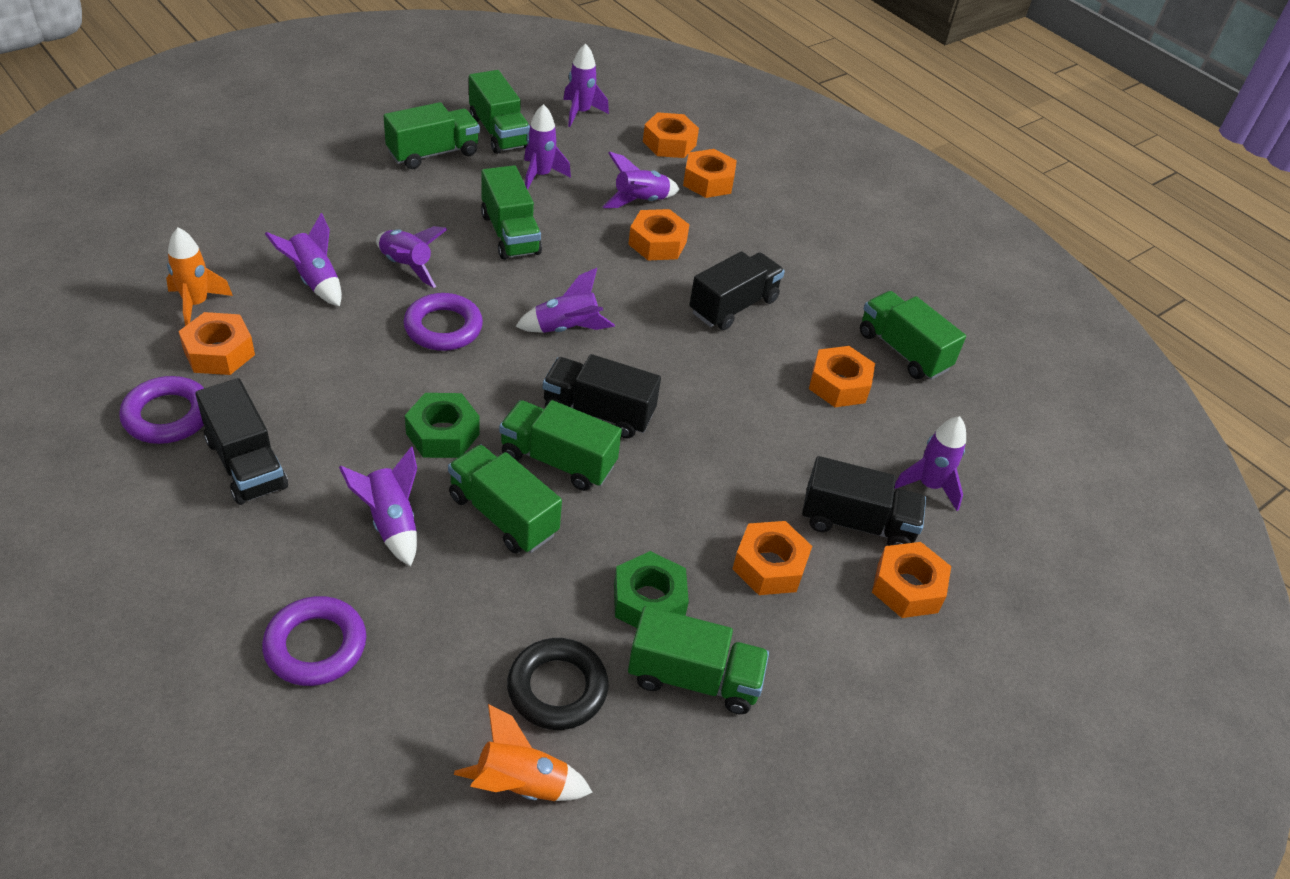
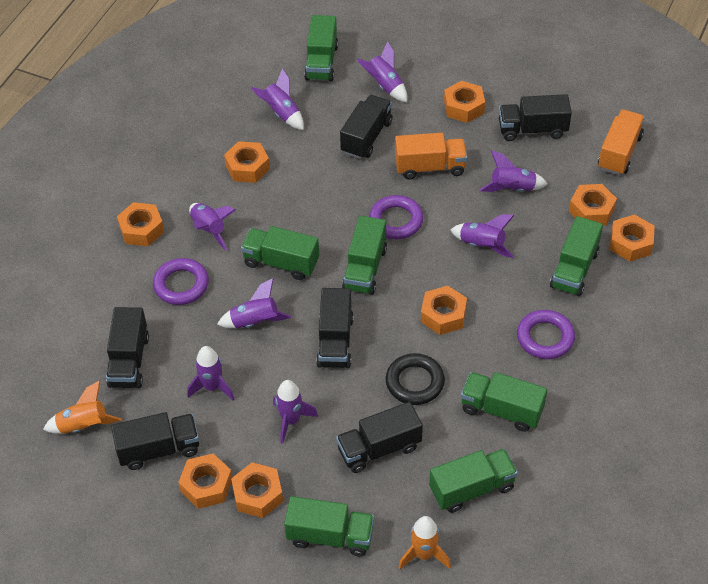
black truck: [195,378,288,505] [543,354,661,438] [689,251,785,330] [802,456,926,546] = 4 -> [106,307,149,388] [111,412,199,470] [316,288,354,368] [336,402,423,473] [340,95,392,159] [499,94,572,141] = 6
green nut: [405,393,480,458] [614,551,689,628] = 2 -> none = 0
orange nut: [178,312,255,375] [628,209,690,260] [643,112,699,158] [683,149,737,198] [732,521,812,595] [809,346,875,407] [872,542,951,618] = 7 -> [117,202,164,246] [178,454,232,509] [224,141,270,183] [231,462,283,518] [421,286,467,335] [444,81,485,123] [569,184,617,226] [610,214,655,261] = 8
orange truck: none = 0 -> [395,133,468,180] [598,109,645,175] = 2

